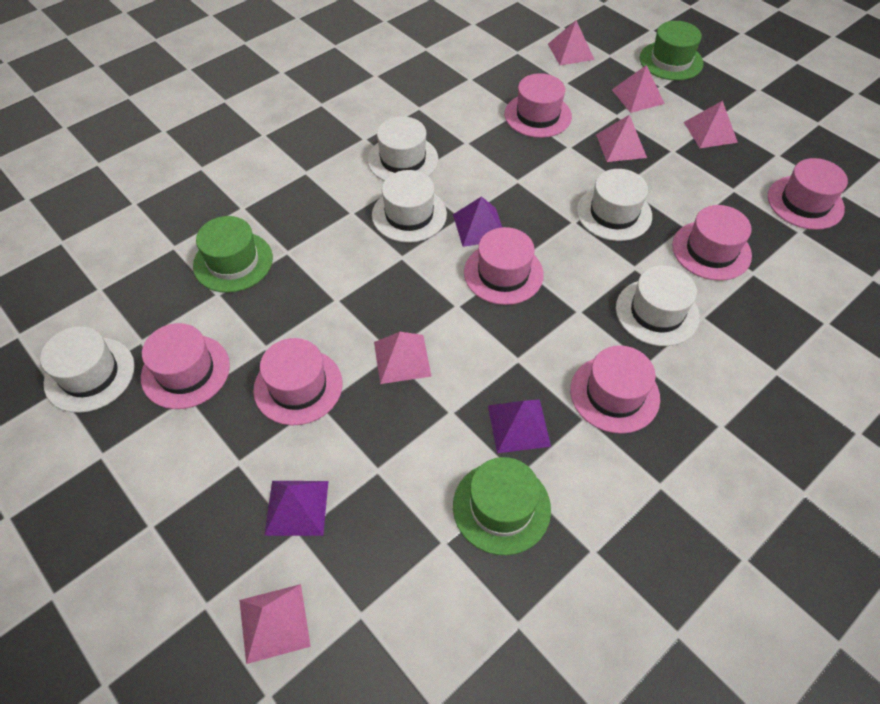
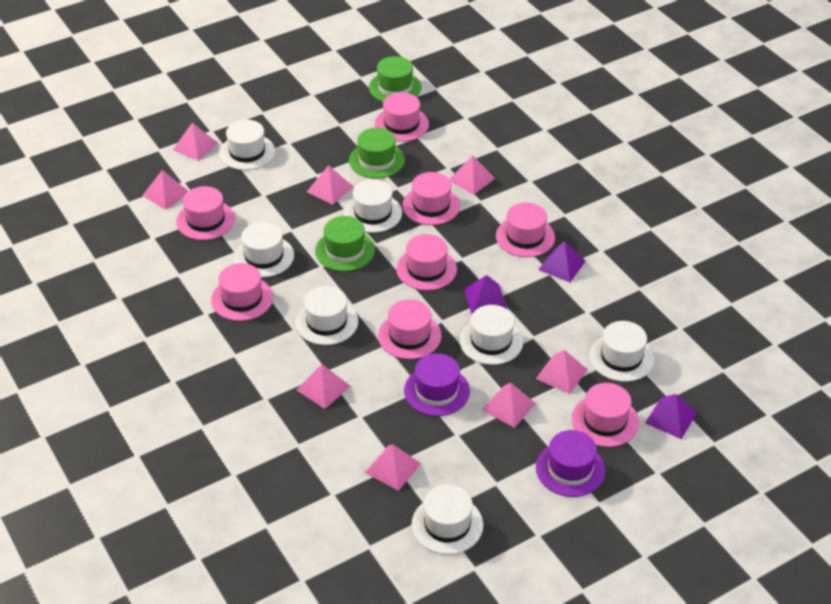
pink hat: [141,323,230,409] [253,338,342,426] [464,227,544,305] [505,73,572,138] [570,345,660,434] [672,205,752,281] [768,158,848,230] = 7 -> [176,186,235,240] [211,263,273,321] [375,92,429,142] [378,299,442,359] [396,234,457,291] [402,172,460,225] [496,202,555,257] [572,383,639,447] = 8
pink pyramid: [239,584,311,664] [374,332,432,384] [548,20,595,65] [596,115,647,162] [612,65,665,113] [684,101,738,148] = 6 -> [142,170,188,210] [173,123,218,161] [297,364,351,409] [307,165,353,205] [365,444,421,491] [449,155,495,195] [482,382,536,428] [536,350,588,394] = 8
purple hat: none = 0 -> [404,353,470,416] [536,430,605,497] = 2
white hat: [40,326,135,413] [368,116,438,181] [372,170,447,243] [577,169,652,241] [616,265,700,346] = 5 -> [219,120,275,170] [234,222,294,277] [295,286,358,345] [344,179,402,233] [412,485,483,555] [459,305,523,365] [589,321,654,382] = 7

